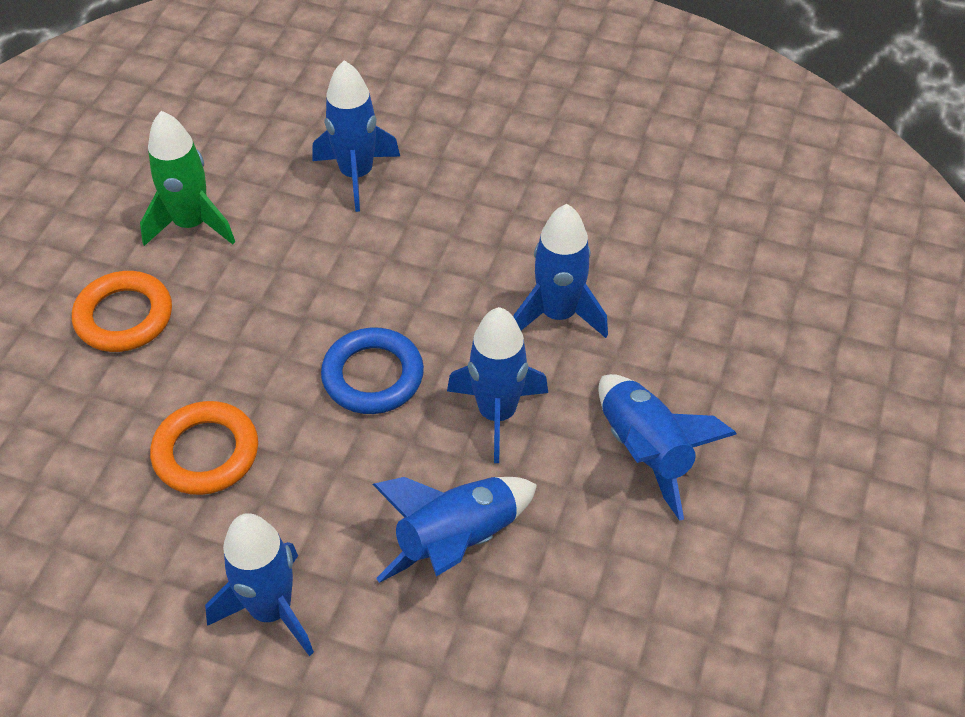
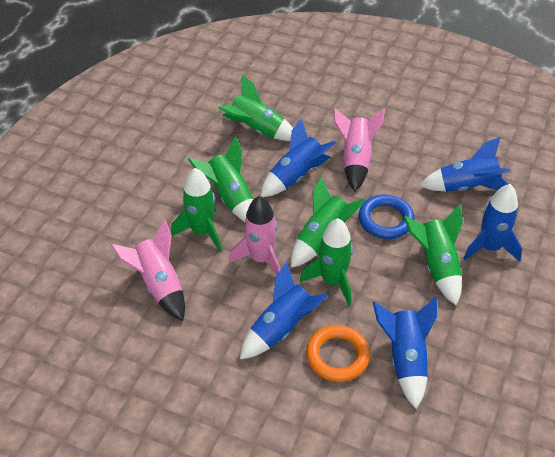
blue rocket: [205,513,314,656] [312,60,400,212] [372,477,537,583] [447,307,548,463] [513,204,608,338] [598,374,737,521] = 6 -> [240,262,328,359] [260,118,336,197] [373,297,437,409] [419,137,511,192] [463,184,522,262] = 5
green rocket: [140,111,235,246] = 1 -> [171,168,222,252] [188,136,254,222] [218,75,293,141] [291,177,366,268] [300,218,353,305] [403,204,463,306] = 6
orange ring: [72,271,172,352] [150,401,258,495] = 2 -> [306,325,370,382] = 1
pink rocket: none = 0 -> [111,219,185,321] [229,195,281,275] [333,107,385,191] = 3

